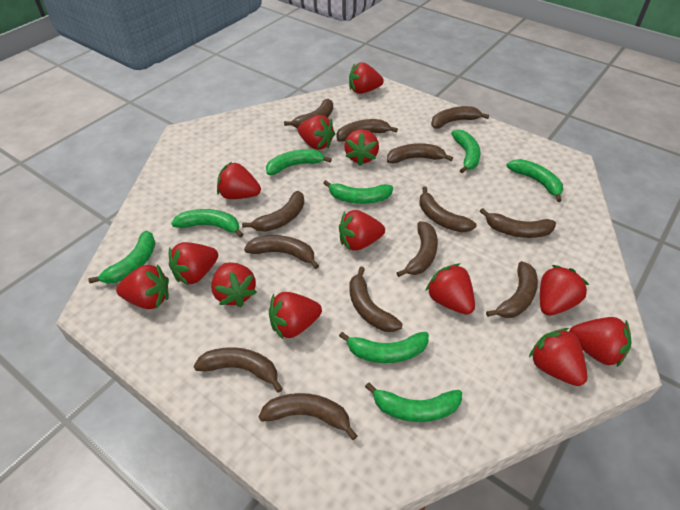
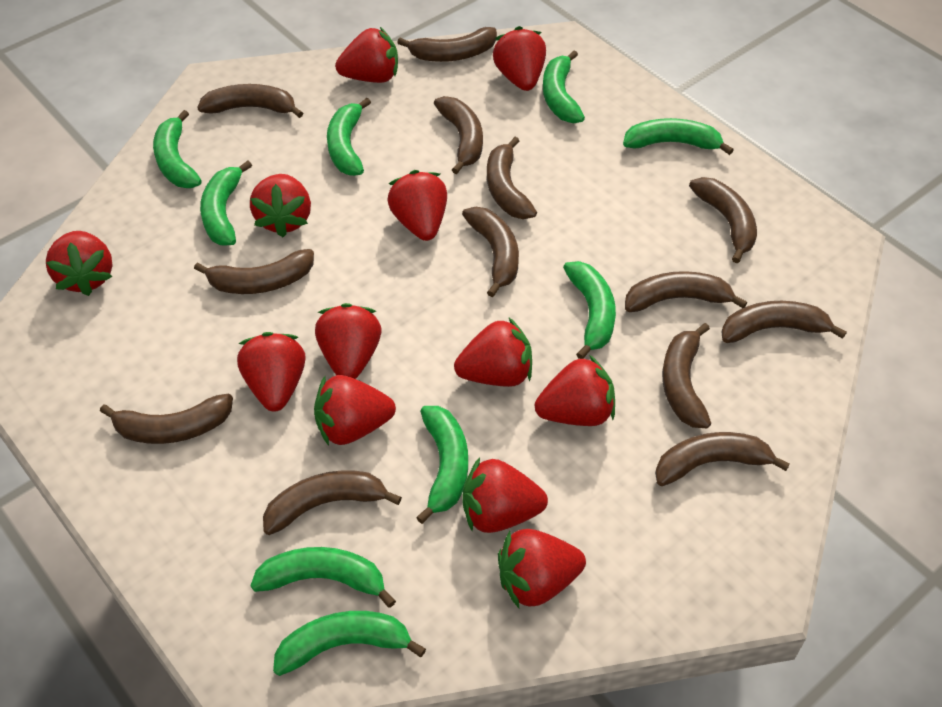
green banana: [88,231,155,284] [171,209,244,238] [266,149,332,175] [323,180,393,204] [339,332,429,363] [365,382,462,422] [451,129,481,173] [507,159,563,202] = 8 -> [153,110,202,188] [200,161,252,245] [250,547,396,608] [273,611,426,676] [327,98,371,176] [416,406,468,524] [543,51,585,123] [563,261,616,359] [623,118,734,155] = 9
red strawberry: [116,264,169,309] [169,242,218,285] [211,262,257,307] [217,162,261,199] [269,292,322,339] [298,115,335,150] [339,210,385,250] [344,129,379,166] [349,62,384,94] [426,264,475,315] [529,328,587,386] [540,265,589,316] [569,317,632,367] = 13 -> [46,231,113,296] [237,332,306,412] [250,174,311,237] [314,375,396,445] [315,303,381,379] [335,27,398,83] [387,170,447,241] [454,318,532,387] [462,457,548,533] [493,26,546,91] [498,529,586,608] [535,355,615,426] = 12

